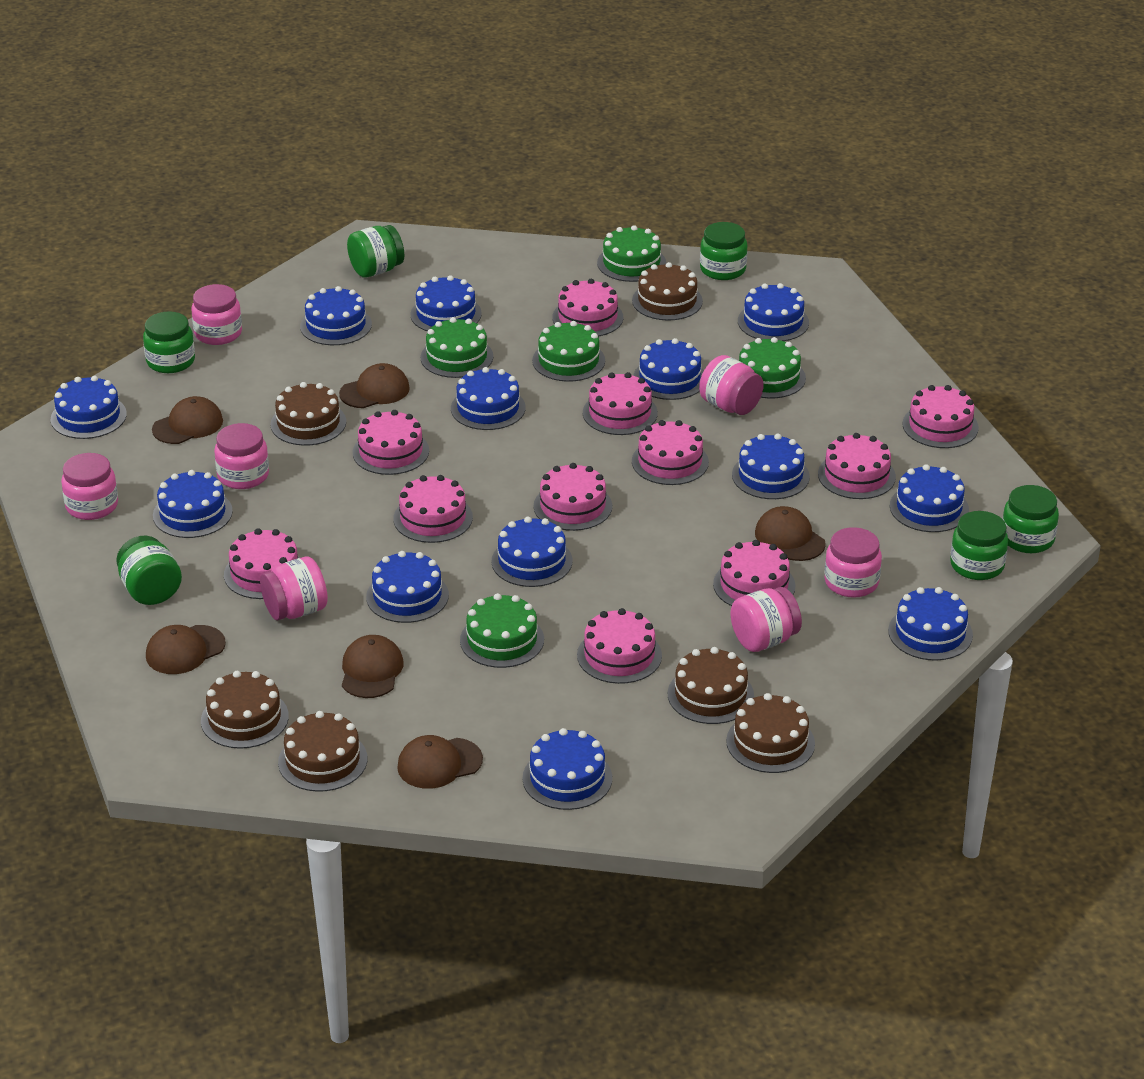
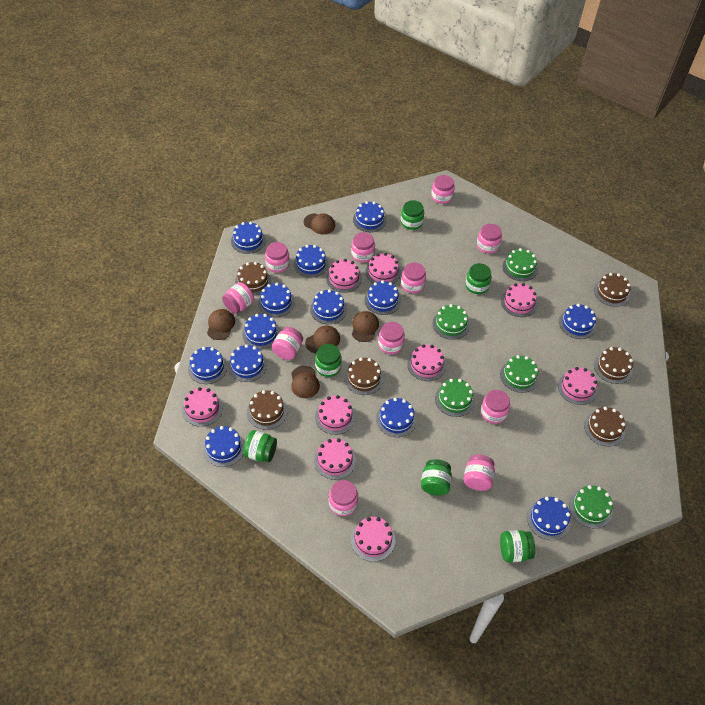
brown cap: [146,625,226,674] [152,396,223,444] [339,363,410,408] [342,635,403,698] [397,735,483,789] [755,506,826,561] = 6 -> [207,309,235,340] [291,366,320,398] [304,213,335,235] [305,326,340,354] [352,311,379,342] = 5
pink cake: [224,528,300,599] [352,410,429,475] [393,475,473,543] [533,463,612,531] [552,279,623,337] [577,608,662,684] [583,372,658,435] [632,420,709,485] [713,540,795,606] [818,433,896,499] [902,385,979,448] = 11 -> [182,387,223,427] [314,438,356,480] [315,395,355,435] [326,259,362,293] [351,517,395,562] [365,253,401,284] [407,344,446,381] [501,283,537,317] [558,367,597,405] = 9
pink jar: [61,453,118,520] [191,284,242,345] [214,423,269,489] [260,556,328,620] [699,355,764,415] [730,587,802,652] [825,527,882,598] = 7 -> [222,282,254,314] [265,242,290,273] [272,327,303,360] [329,480,358,516] [351,232,375,263] [378,322,405,354] [401,262,426,293] [431,175,455,204] [463,455,495,491] [477,224,502,254] [481,390,510,424] = 11

